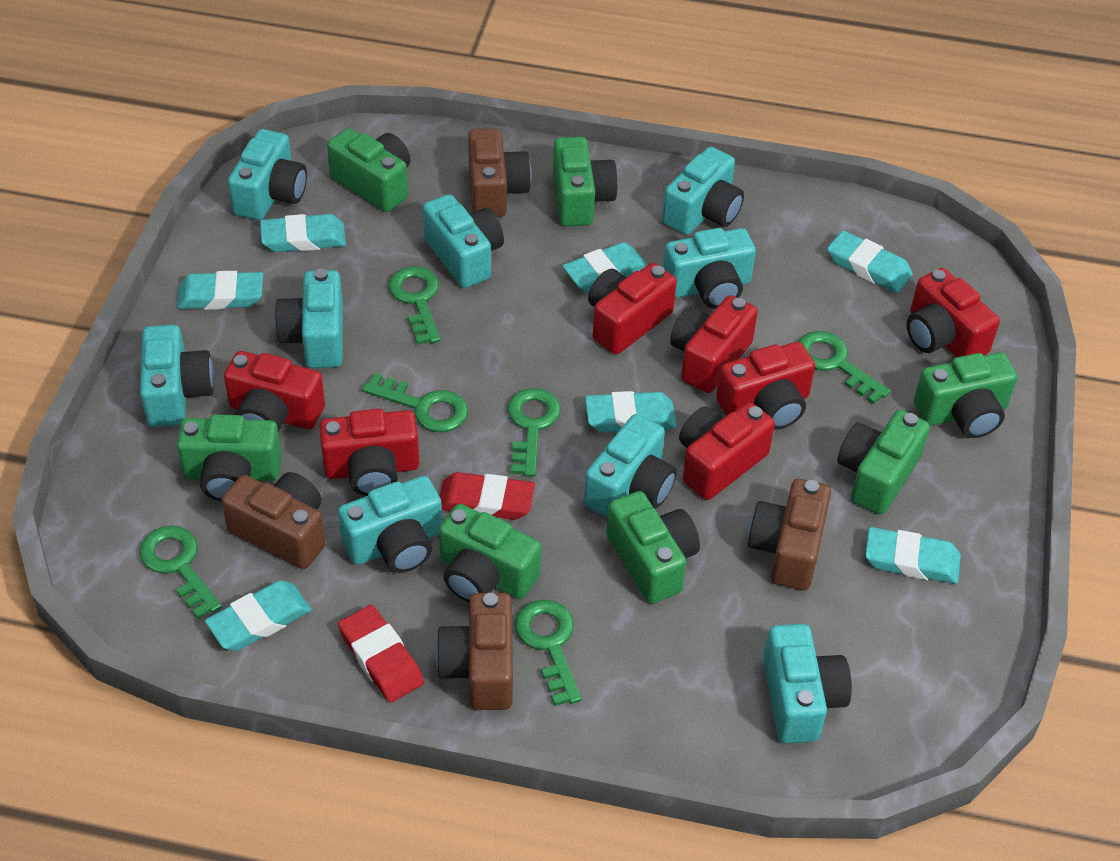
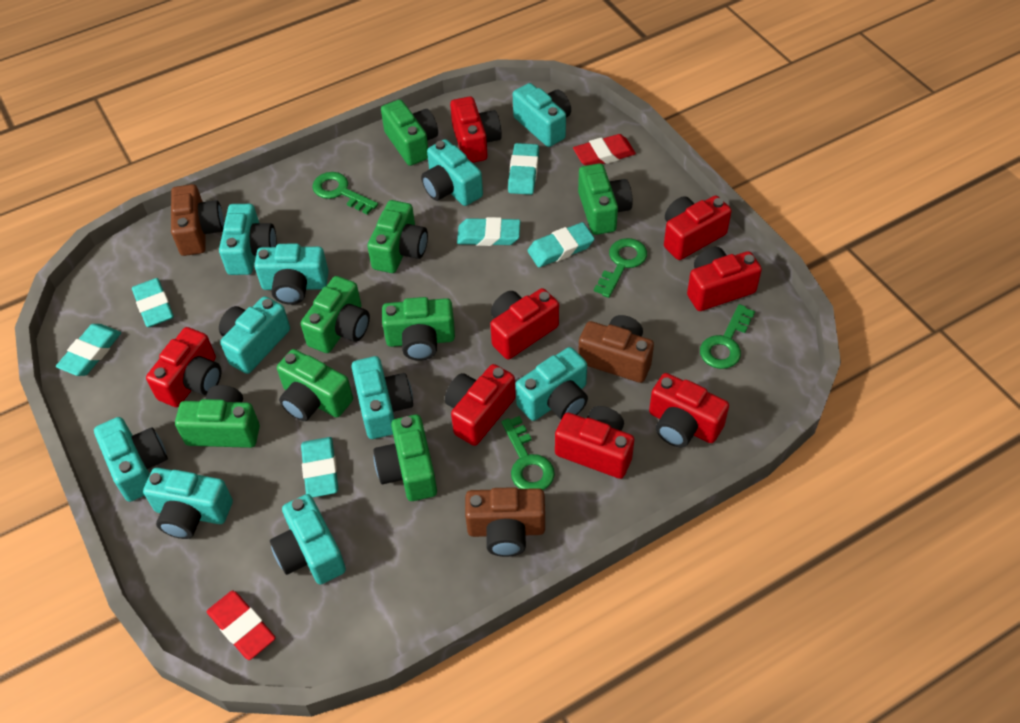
brown camera: [222,472,325,569] [436,593,513,710] [468,128,531,217] [748,478,831,590] = 4 -> [171,184,224,256] [465,487,545,557] [578,315,654,383] = 3
green camera: [177,415,282,502] [327,128,410,212] [439,504,541,602] [553,137,618,226] [606,491,700,604] [837,410,930,515] [914,352,1017,438] = 7 -> [175,385,260,448] [277,349,353,421] [301,276,370,353] [367,200,428,273] [373,415,437,501] [381,99,438,166] [382,297,455,361] [578,163,633,235] = 8
green key: [139,525,222,619] [362,373,468,432] [388,266,441,345] [507,388,561,477] [515,599,582,706] [798,331,890,404] = 6 -> [312,172,378,214] [501,416,555,490] [594,238,647,298] [700,304,755,369] = 4
red camera: [224,351,325,432] [319,409,419,496] [588,263,677,354] [670,295,758,393] [679,402,775,500] [716,342,815,430] [906,268,1000,357] = 7 -> [146,327,221,407] [445,364,516,446] [450,97,502,163] [490,288,559,360] [555,406,634,479] [649,373,729,447] [664,196,732,260] [687,247,762,311] = 8
turquoise camera: [140,325,214,427] [228,129,307,220] [275,269,343,368] [338,476,442,573] [422,194,504,288] [584,414,677,518] [662,147,744,235] [663,228,756,309] [763,624,852,743] = 9 -> [94,417,168,502] [143,468,233,539] [219,204,276,275] [219,296,290,374] [254,244,329,305] [270,494,346,585] [351,356,413,439] [421,139,483,206] [513,83,571,147] [515,347,588,421] = 10
turquoise eraser: [177,271,263,310] [205,580,312,651] [260,214,346,252] [562,242,647,292] [585,391,677,432] [827,230,913,293] [865,527,961,584] = 7 -> [56,324,121,376] [132,278,174,327] [301,437,338,498] [457,217,520,246] [508,143,539,195] [527,222,595,267] = 6

